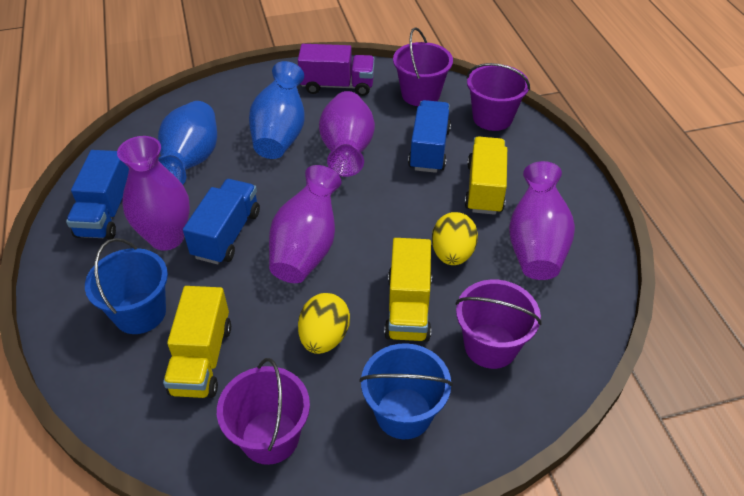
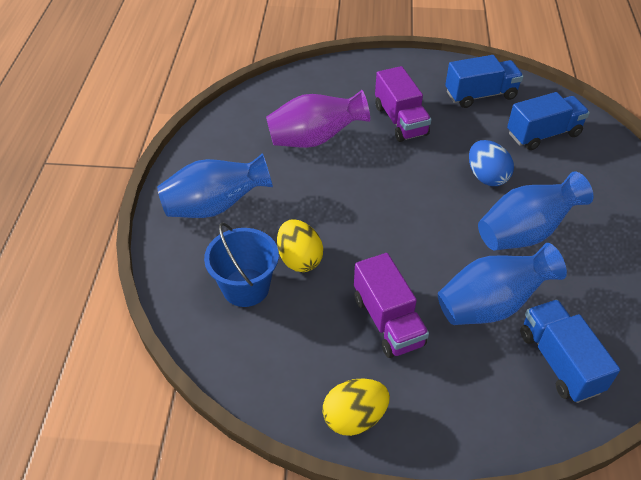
blue bucket: [85,238,168,334] [359,343,453,439] = 2 -> [204,223,279,307] = 1
blue egg: none = 0 -> [469,140,514,186] = 1
blue vase: [158,101,217,184] [249,61,305,159] = 2 -> [157,153,273,218] [438,243,567,325] [478,171,594,251] = 3
purple bucket: [217,358,310,465] [393,27,453,106] [456,280,542,369] [467,63,530,131] = 4 -> none = 0
purple truck: [298,44,375,96] = 1 -> [354,253,429,358] [375,66,431,142] = 2
purple vase: [117,136,190,250] [269,165,342,283] [319,91,375,177] [509,161,575,280] = 4 -> [266,90,370,148] = 1
yellow truck: [163,286,231,398] [384,238,432,342] [464,137,507,215] = 3 -> none = 0

